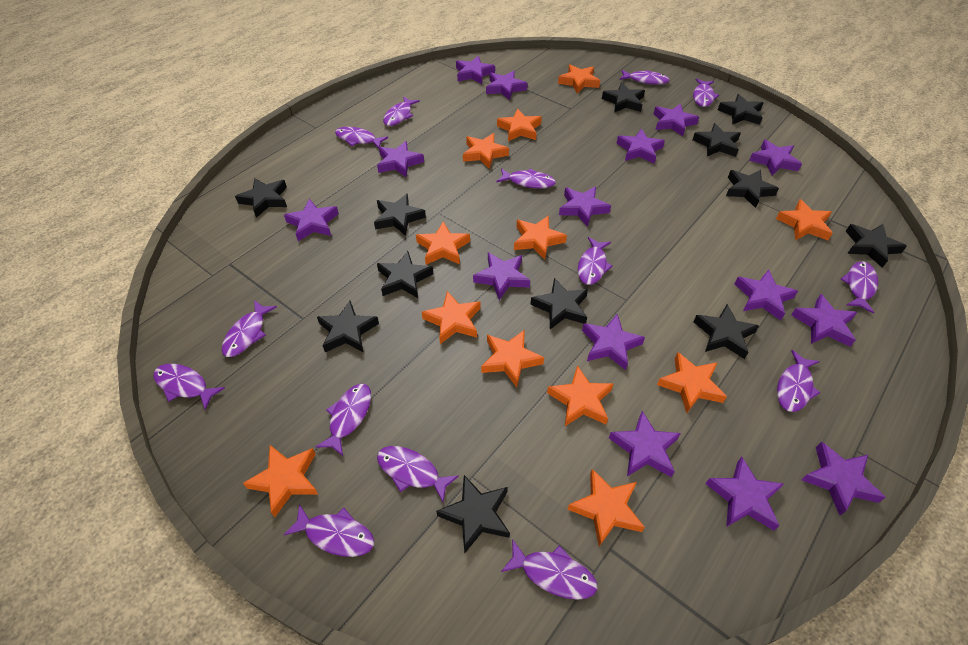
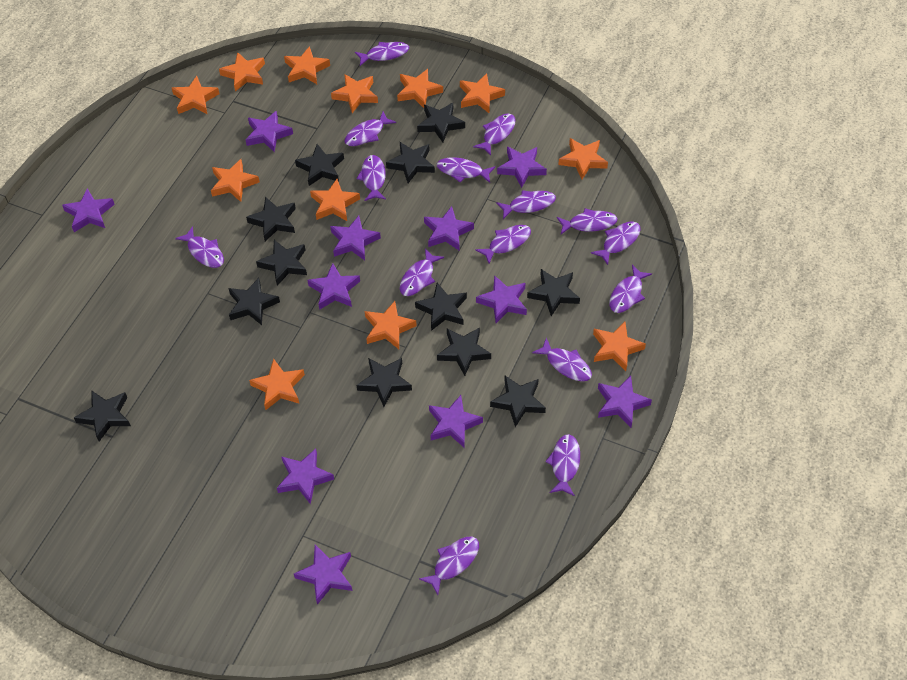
purple fish: [154,364,225,410] [222,300,277,357] [284,504,374,557] [315,384,371,456] [335,127,388,148] [377,446,459,502] [383,96,420,126] [497,168,556,188] [501,539,598,600] [578,237,613,285] [620,70,669,85] [693,79,719,107] [777,350,821,412] [841,261,878,314] = 14 -> [175,226,224,268] [344,111,396,146] [355,42,409,66] [356,155,386,201] [400,249,444,296] [419,537,479,595] [437,157,495,183] [473,114,516,155] [475,225,531,263] [496,190,556,219] [532,337,592,381] [545,434,580,496] [557,208,617,234] [591,222,641,265] [609,265,652,313] = 15
purple star: [284,199,339,241] [377,141,424,177] [456,56,495,84] [473,252,530,300] [486,71,527,100] [559,186,611,227] [582,314,645,370] [609,411,681,477] [616,129,665,164] [654,103,699,136] [705,457,784,530] [735,270,798,320] [749,139,802,176] [791,294,857,347] [802,442,886,516] = 15 -> [62,188,115,232] [246,111,293,152] [277,449,334,504] [294,545,352,605] [307,263,360,310] [330,216,381,260] [424,206,474,251] [429,395,483,447] [476,275,527,323] [497,146,547,188] [598,376,652,428] = 11

